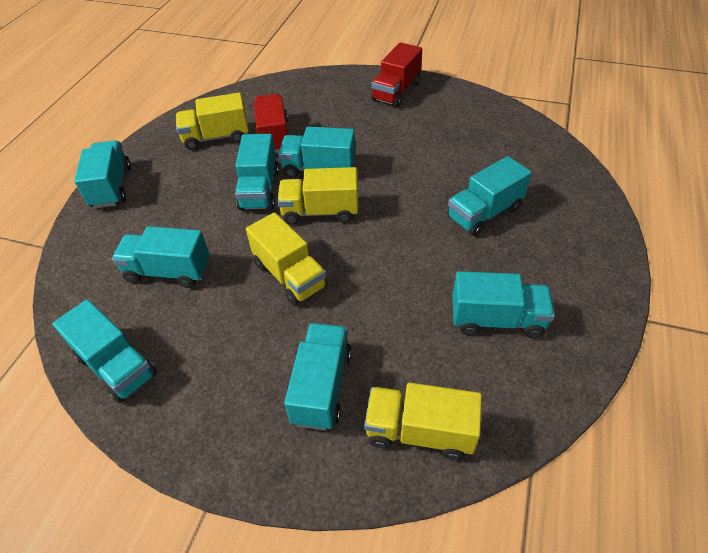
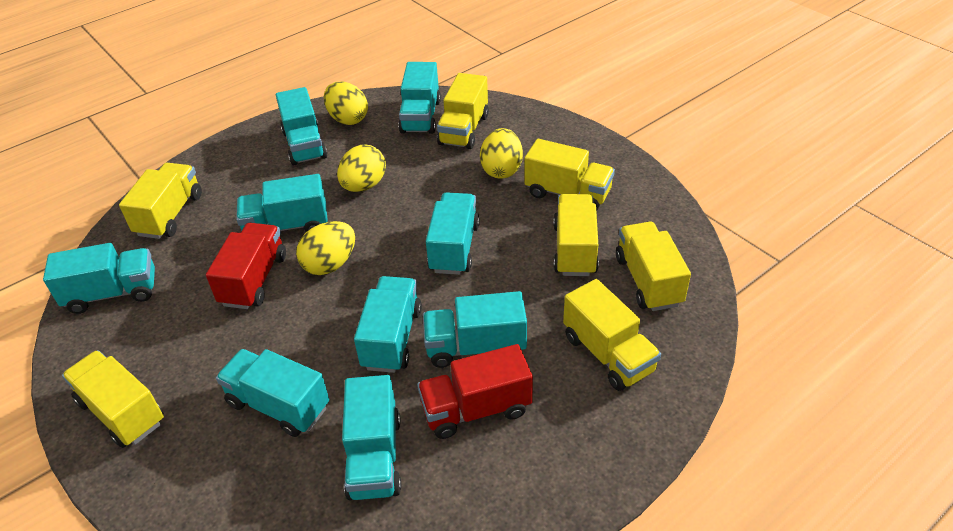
turquoise truck: [52,299,157,403] [74,140,131,208] [112,226,210,288] [235,134,279,210] [278,127,356,178] [284,323,352,430] [447,156,532,236] [452,271,555,338] = 8 -> [43,243,155,314] [216,349,329,437] [236,174,328,232] [276,87,327,165] [342,375,401,500] [354,276,422,373] [398,62,441,134] [423,291,527,368] [426,192,480,275] = 9
yellow egg: none = 0 -> [296,221,355,275] [324,82,368,125] [337,145,386,192] [480,128,523,179] = 4
yellow truck: [176,93,249,150] [246,212,328,306] [277,167,358,225] [364,383,482,460] = 4 -> [62,350,164,448] [119,163,202,239] [437,73,489,149] [524,139,615,211] [553,194,599,276] [563,279,661,391] [616,222,691,311] = 7

